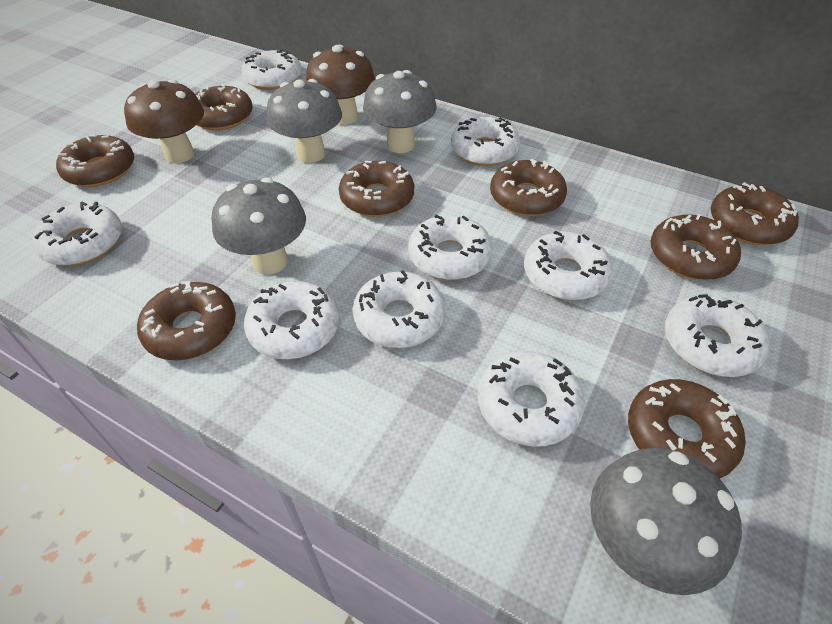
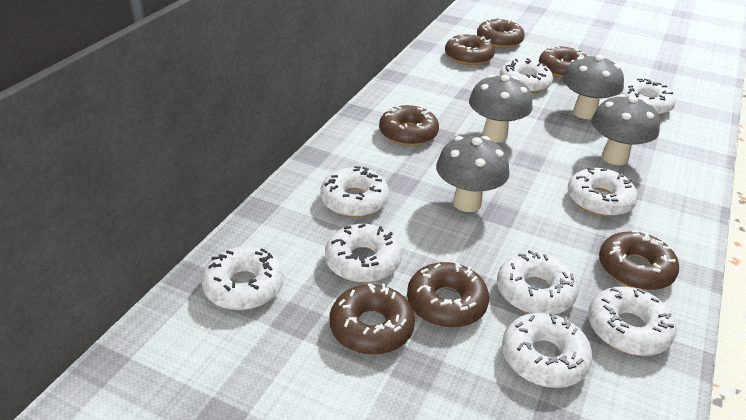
brown donut: [56,135,134,187] [137,281,236,360] [195,84,253,130] [339,161,414,217] [490,159,567,216] [628,379,745,479] [650,214,741,280] [711,182,799,245] = 8 -> [330,283,415,355] [379,105,439,146] [407,262,489,328] [445,34,495,65] [477,18,525,48] [539,46,587,78] [599,230,679,290] = 7
brown mushroom: [124,79,204,163] [306,45,375,125] = 2 -> none = 0

